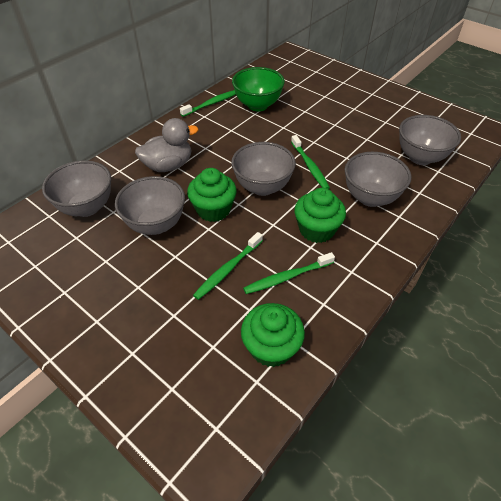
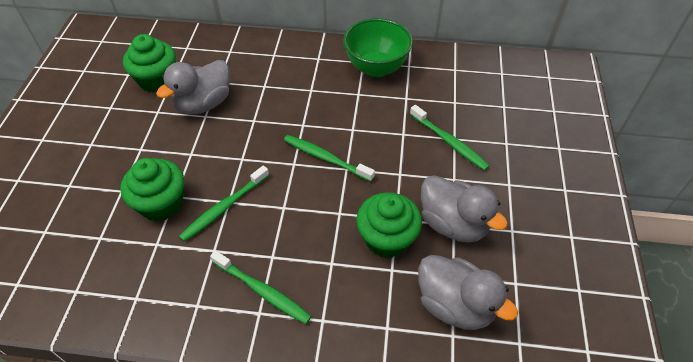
grey bowl: [42,161,111,217] [115,176,185,235] [231,142,296,196] [345,152,411,207] [399,115,461,165] = 5 -> none = 0
grey duck: [135,118,198,172] = 1 -> [156,60,230,115] [418,255,518,330] [421,175,508,243] = 3

